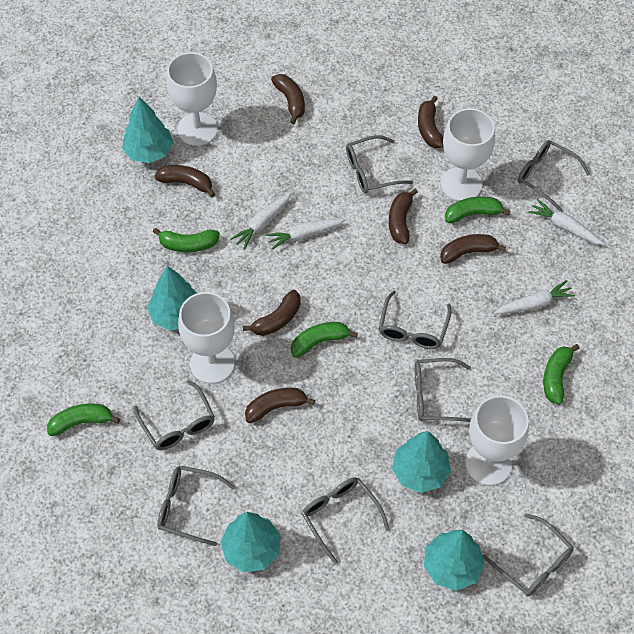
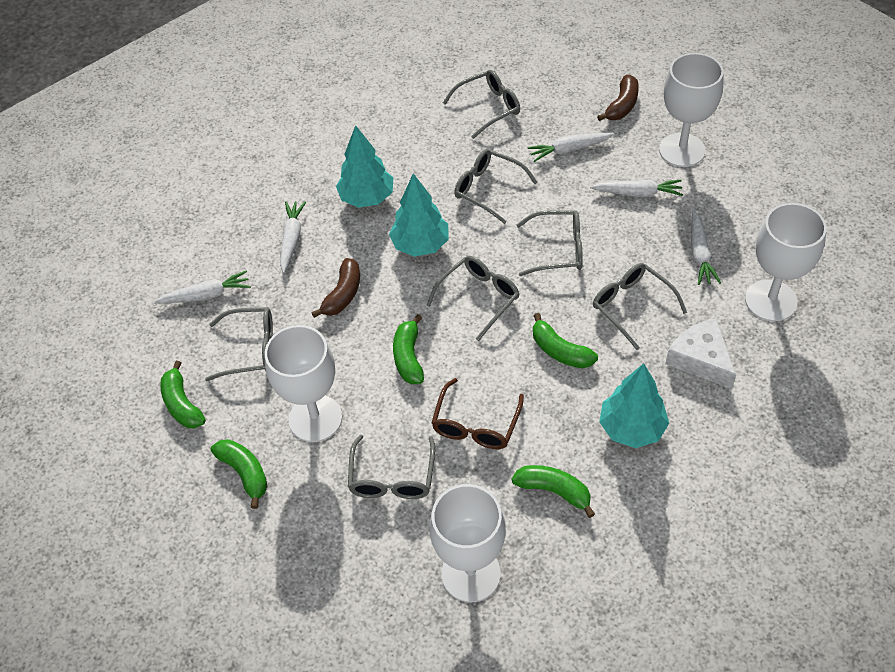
brown banana: [154,165,215,197] [243,290,301,336] [245,387,315,423] [271,74,305,124] [389,189,418,244] [418,95,443,148] [440,234,506,264] = 7 -> [311,258,360,318] [597,75,639,121] = 2
brown glasses: none = 0 -> [431,378,524,449] = 1
grey glasses: [134,380,215,450] [157,466,235,546] [302,477,390,565] [346,135,413,193] [379,290,451,349] [415,358,471,422] [482,513,574,597] [518,140,590,211] = 8 -> [205,307,273,381] [348,435,435,499] [426,256,519,341] [443,70,520,139] [454,149,538,224] [516,210,583,276] [593,263,687,350] = 7
turquoise tree: [122,97,173,163] [147,266,197,331] [220,512,281,572] [392,431,451,493] [424,530,485,591] = 5 -> [336,125,393,208] [389,173,449,257] [599,363,669,448] = 3
white carrot: [230,192,292,250] [266,218,346,250] [494,280,575,314] [528,199,605,245] = 4 -> [154,271,250,303] [280,201,306,273] [528,133,614,162] [590,180,683,197] [691,210,721,285] = 5
white cheese: none = 0 -> [665,318,736,389] = 1

